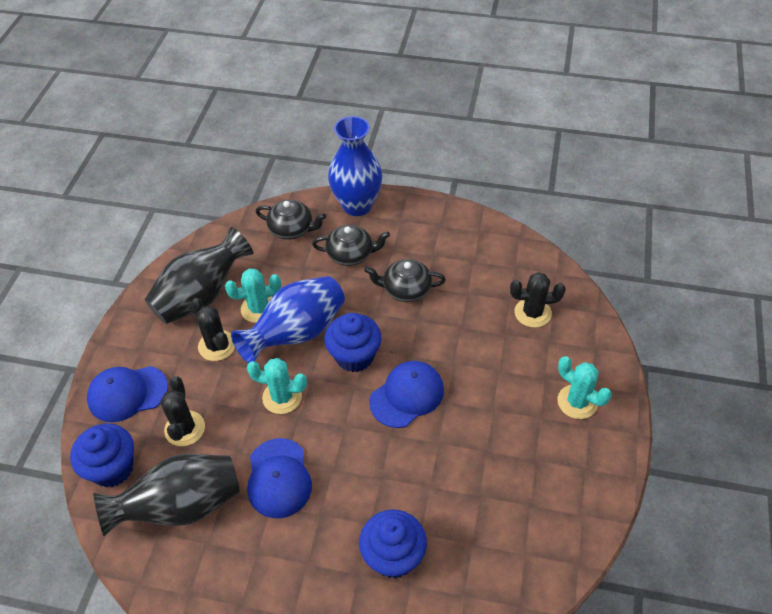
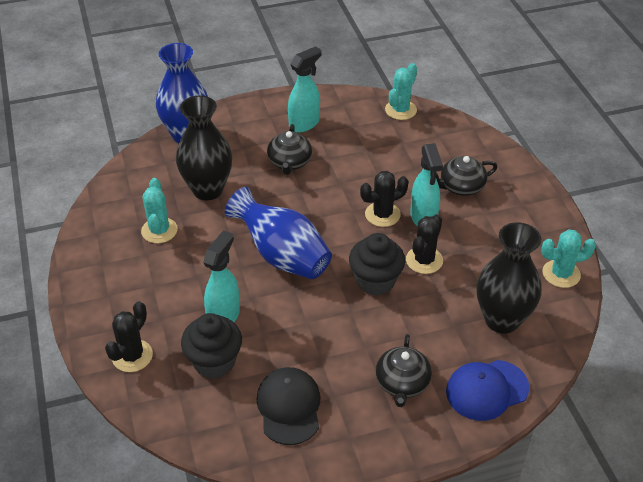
black cap: none = 0 -> [256,367,321,445] = 1
black cupcake: none = 0 -> [181,313,242,379] [349,233,405,296] = 2
blue cap: [87,366,168,422] [247,438,312,518] [369,361,444,428] = 3 -> [446,360,530,421] = 1
blue cupcake: [70,423,134,487] [324,313,382,372] [359,509,427,578] = 3 -> none = 0
turquoise spray bottle: none = 0 -> [203,230,240,322] [288,46,322,133] [410,143,443,226] = 3

